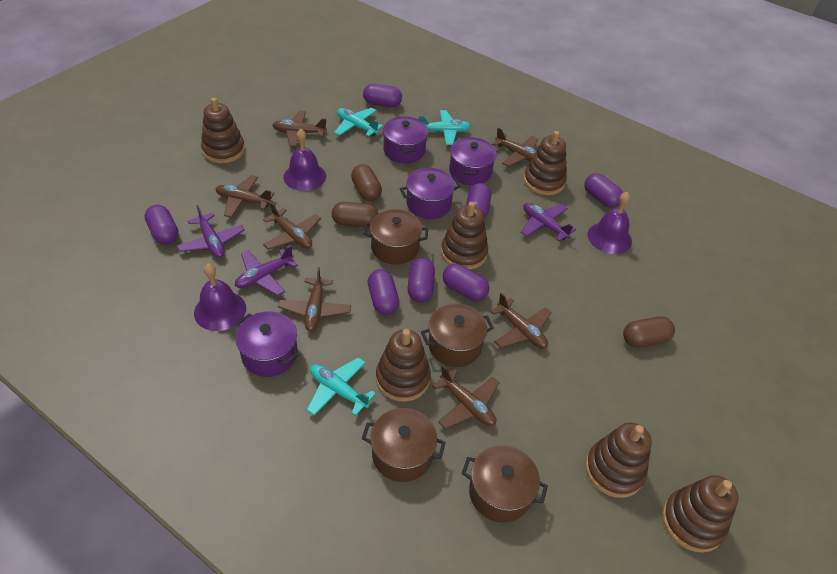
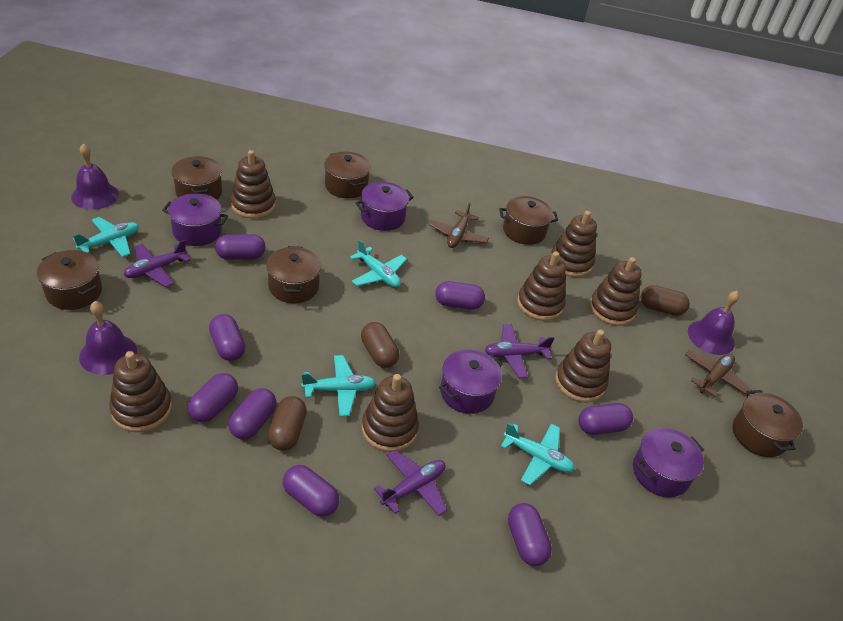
brown plane: [216,175,274,218] [263,202,321,250] [272,111,327,147] [278,267,351,331] [432,365,500,429] [490,293,552,349] [492,128,538,167] = 7 -> [428,202,489,248] [685,350,752,397] = 2
brown pot: [362,408,446,482] [363,209,428,265] [421,304,494,367] [462,445,548,523] = 4 -> [37,250,102,310] [172,156,222,200] [266,246,321,303] [324,152,371,198] [499,196,558,245] [733,390,803,457] = 6
brown stacking toy: [201,98,245,163] [376,329,431,402] [441,202,488,270] [524,131,567,195] [585,422,652,498] [662,475,739,553] = 6 -> [109,351,172,432] [231,150,276,218] [362,374,419,452] [517,251,566,321] [551,211,597,277] [555,330,611,403] [589,257,642,326] = 7
purple capsule: [144,205,178,245] [363,84,402,107] [368,269,399,315] [408,258,435,302] [443,264,490,301] [466,183,491,219] [584,173,623,208] = 7 -> [187,373,238,422] [209,314,246,361] [215,234,266,260] [228,388,277,439] [283,465,339,517] [435,281,485,310] [508,503,552,566] [579,403,633,435] = 8
turquoise plane: [307,357,376,416] [334,108,383,137] [419,110,471,145] = 3 -> [73,217,139,257] [301,355,376,417] [350,239,407,287] [501,423,575,485] = 4

